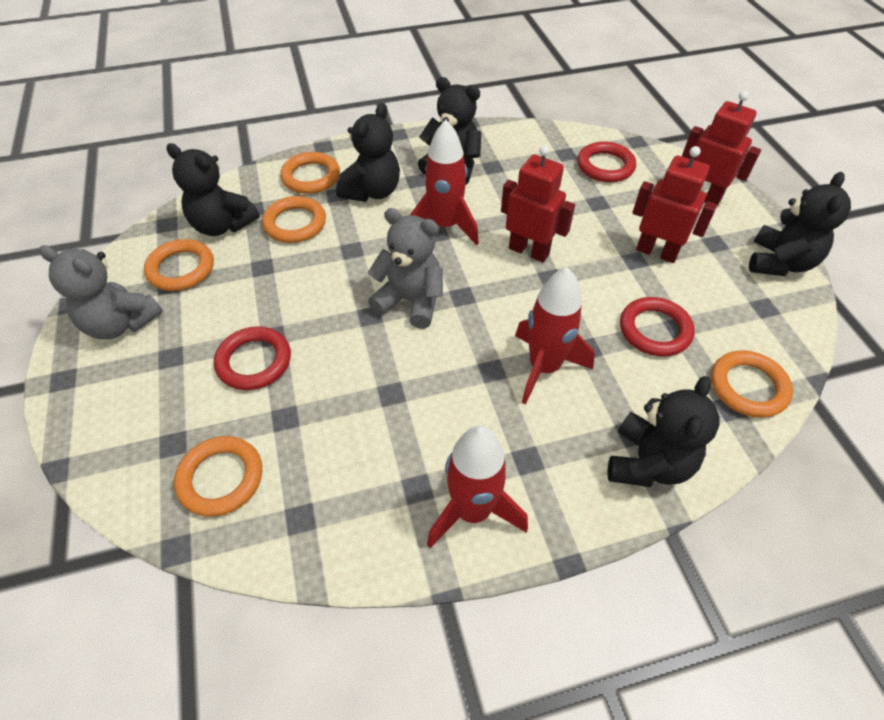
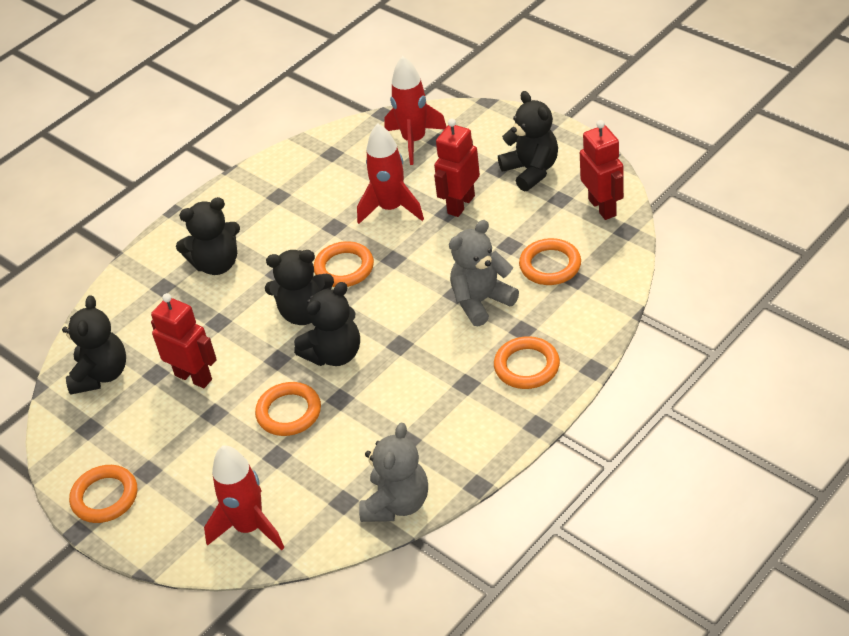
red ring: [214,326,291,390] [577,141,636,182] [620,297,695,357] = 3 -> none = 0

